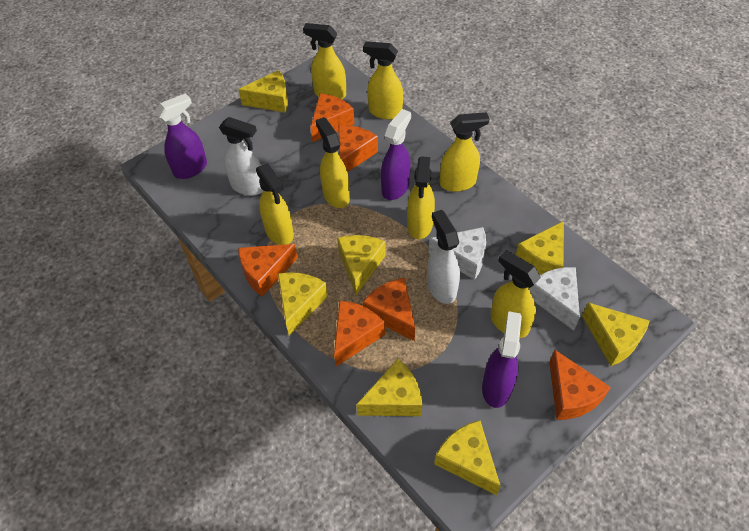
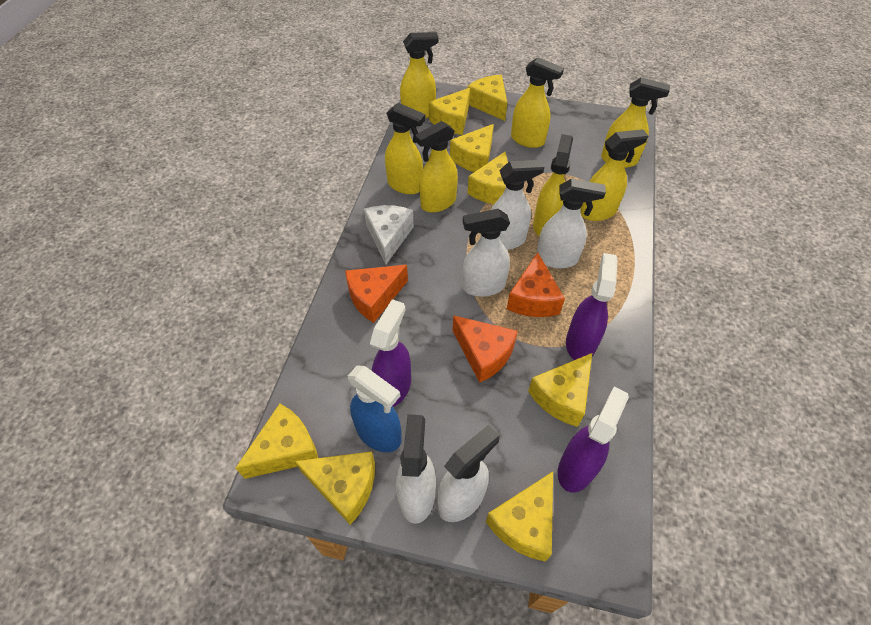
blue spray bottle: none = 0 -> [348,366,402,452] = 1
orange cheese: [238,244,298,297] [311,93,354,142] [334,301,385,366] [338,125,378,172] [363,278,415,341] [549,350,611,420] = 6 -> [345,265,408,323] [453,315,518,383] [507,253,565,317] = 3
white cheese: [428,227,486,280] [529,267,580,331] = 2 -> [364,205,414,265] = 1
white spray bottle: [219,117,263,196] [427,210,460,304] = 2 -> [396,414,436,524] [437,424,499,522] [462,209,510,297] [491,160,544,250] [536,179,606,269] = 5
yellow cheese: [238,70,288,113] [278,272,328,336] [337,235,386,295] [356,359,422,416] [434,420,501,495] [516,221,564,275] [582,303,650,366] = 7 -> [235,404,318,479] [295,451,375,525] [429,88,470,135] [450,124,494,172] [467,75,507,121] [467,152,508,204] [486,472,553,562] [528,353,592,427] = 8

